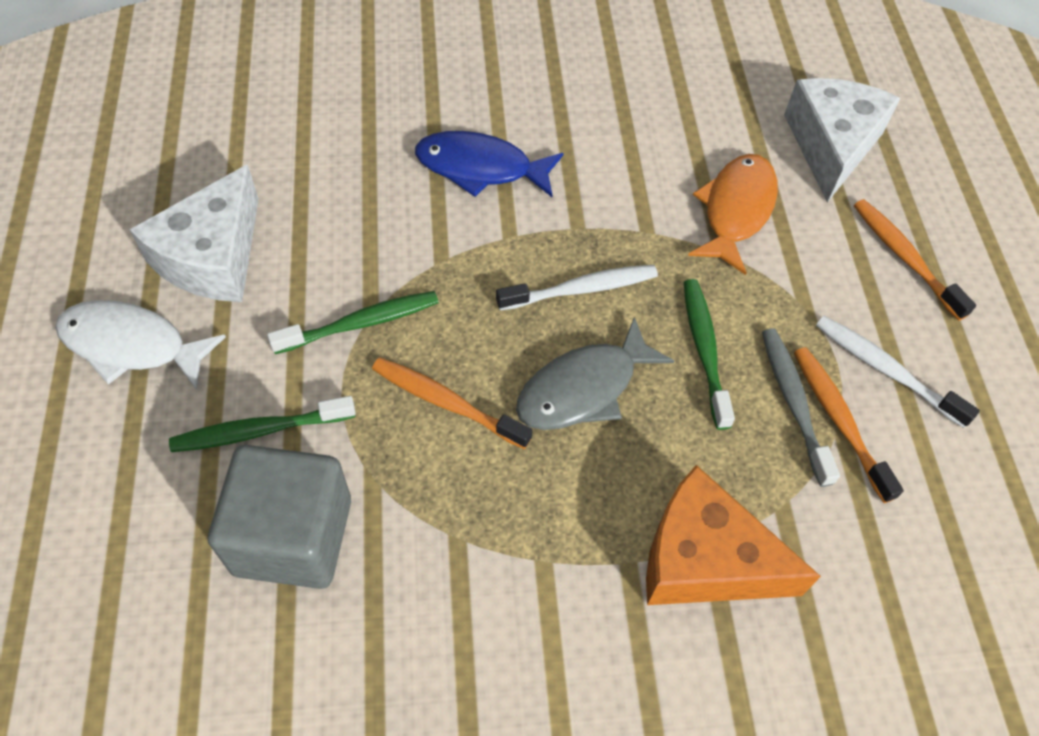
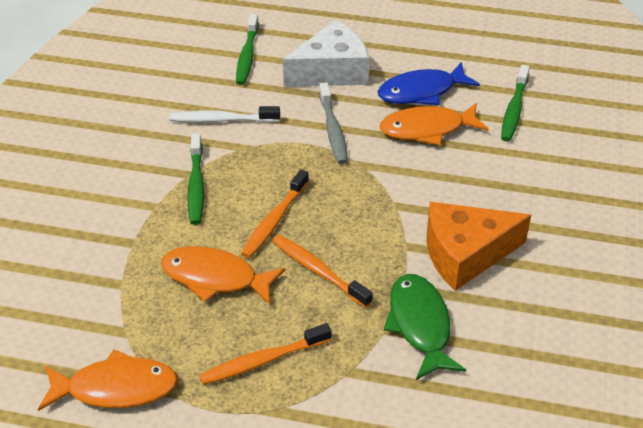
green fish: none = 0 -> [384,274,466,380] = 1
grey cube: [208,445,351,589] = 1 -> none = 0
grey fish: [516,317,674,430] = 1 -> none = 0
orange fish: [688,154,778,275] = 1 -> [38,349,178,411] [161,246,285,305] [380,103,489,146] = 3
white cheese: [129,164,259,302] [784,78,901,202] = 2 -> [283,20,369,87] = 1
white fish: [55,300,226,390] = 1 -> none = 0
white toothbrush: [496,265,658,311] [816,316,980,428] = 2 -> [169,106,280,122] = 1

